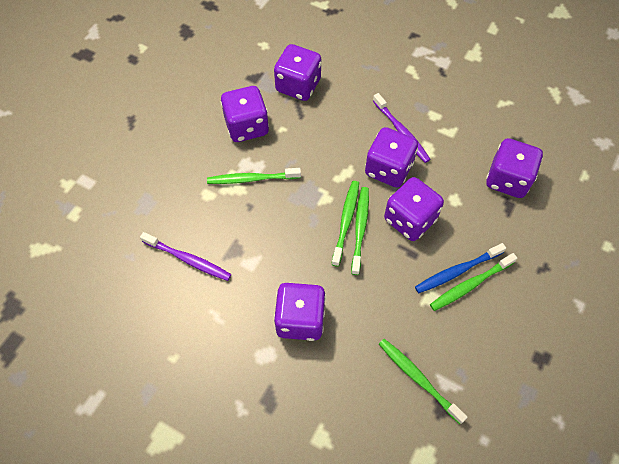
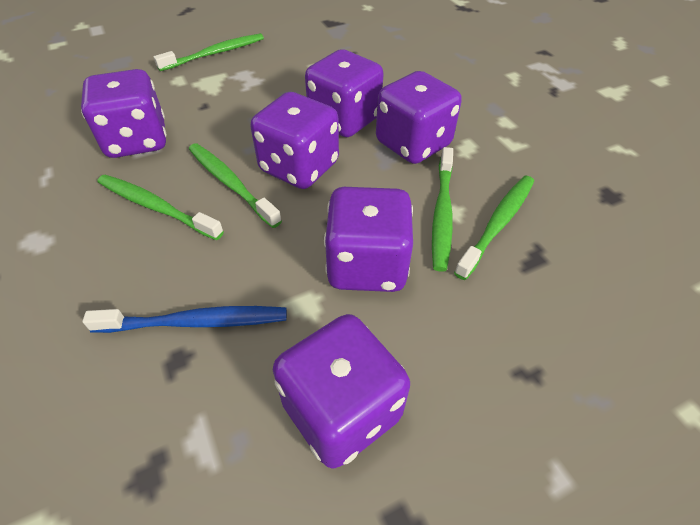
purple toothbrush: [140,232,231,281] [373,93,431,163] = 2 -> none = 0

